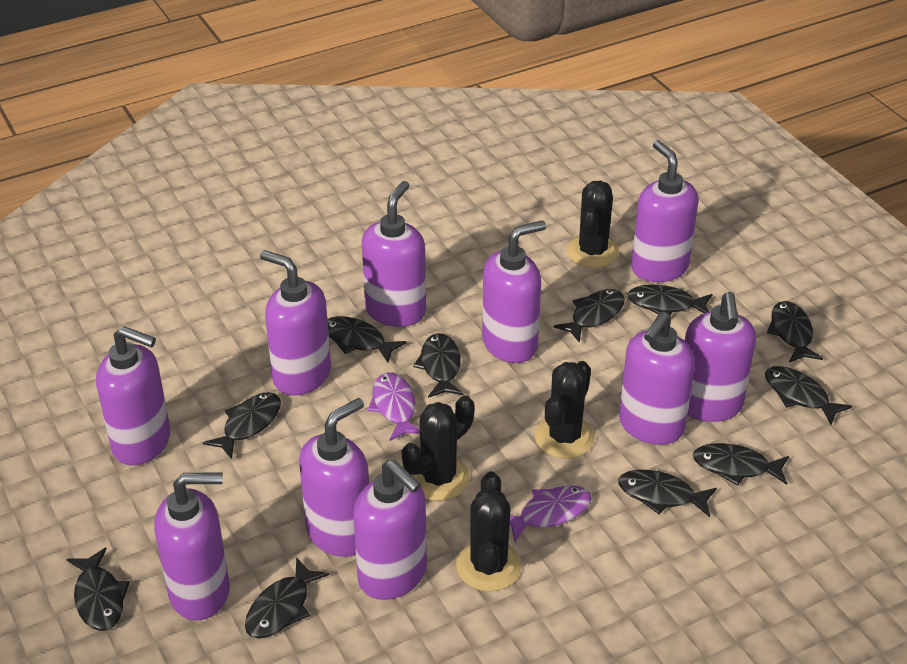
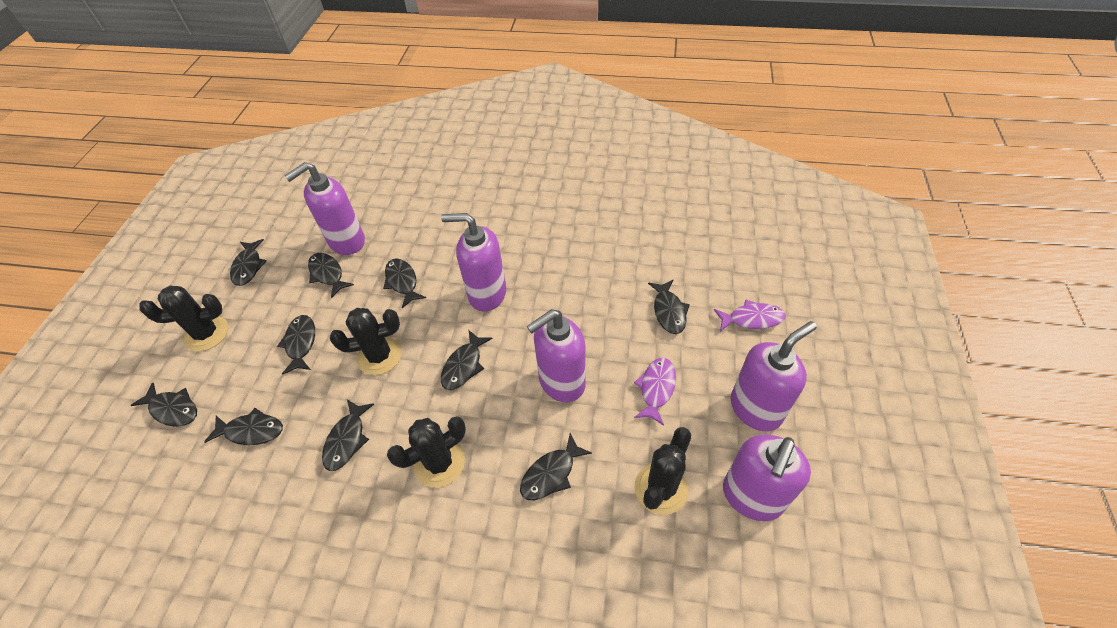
black fish: [66,548,130,631] [203,392,281,459] [245,557,329,639] [327,316,407,363] [413,333,464,398] [553,289,625,343] [618,470,717,517] [627,285,713,315] [693,443,789,486] [765,366,852,425] [767,301,823,362] = 11 -> [131,382,197,427] [204,408,283,445] [230,239,267,286] [277,315,315,374] [308,253,354,298] [322,400,374,471] [383,258,426,308] [441,330,493,390] [520,433,592,500] [648,280,690,334] = 10
purple soap dispenser: [96,326,170,465] [154,473,230,620] [260,250,331,396] [299,398,369,557] [353,460,427,600] [362,181,426,327] [482,220,546,363] [619,312,695,445] [631,140,699,282] [685,292,756,422] = 10 -> [285,162,365,255] [441,213,507,312] [527,309,586,403] [723,434,811,521] [731,321,817,431] = 5

